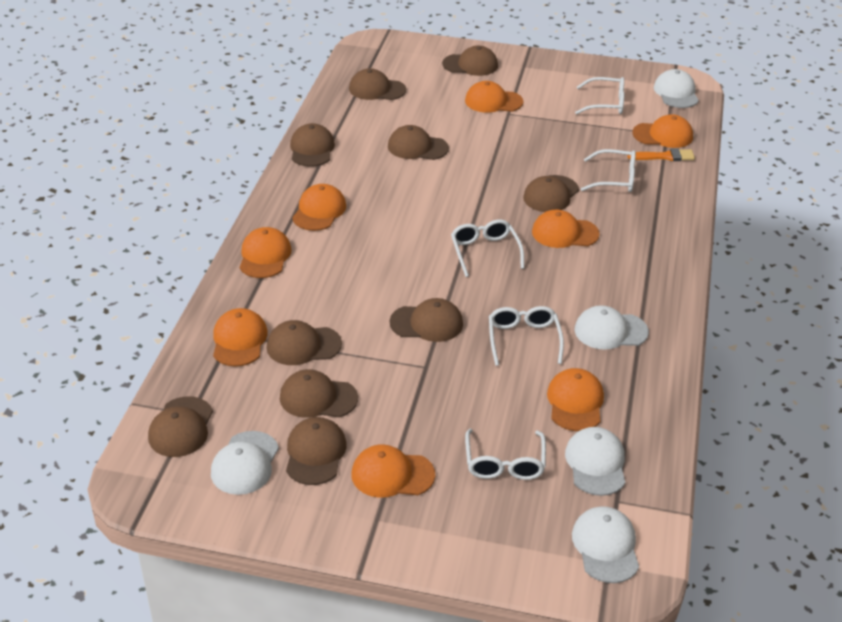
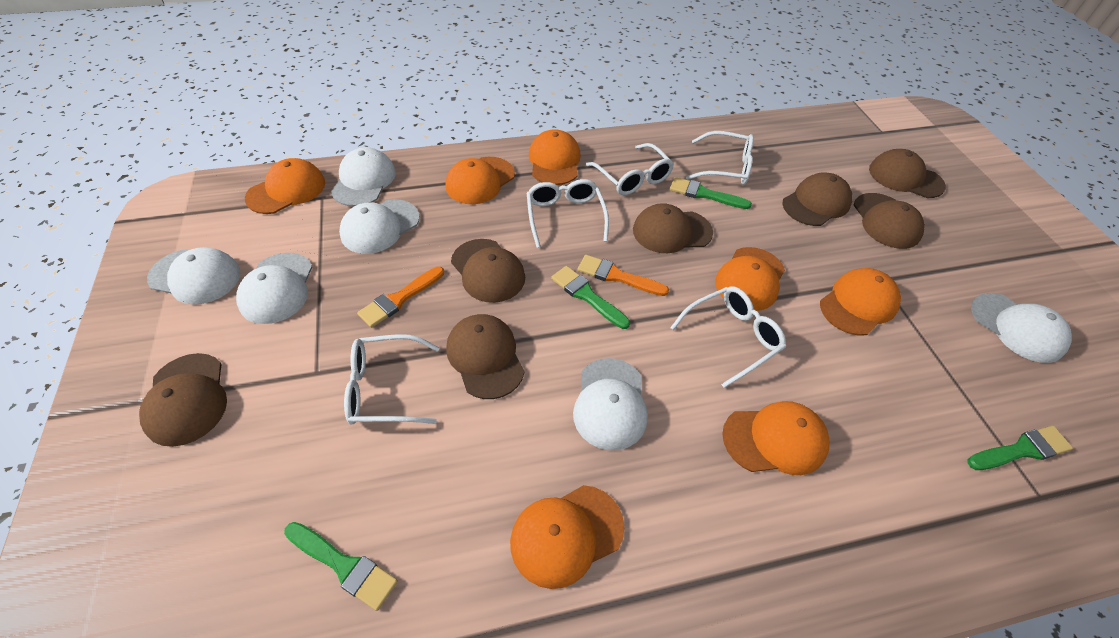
brown cap: [148,396,213,457] [266,320,342,365] [280,369,358,418] [286,417,347,485] [290,123,335,167] [349,68,406,100] [388,125,449,160] [390,298,463,342] [442,46,498,76] [523,175,579,212] = 10 -> [139,353,227,447] [446,314,524,399] [451,239,525,303] [633,203,713,253] [782,173,852,226] [853,193,925,249] [869,149,946,198] = 7
green brush: none = 0 -> [284,522,398,611] [551,266,630,329] [670,177,752,209] [967,426,1073,470] = 4
orange brush: [628,148,695,161] = 1 -> [357,267,444,328] [578,255,669,296] = 2
orange cap: [213,308,268,367] [240,227,291,278] [292,184,346,231] [351,444,435,498] [465,81,524,113] [532,210,600,248] [547,368,604,431] [632,114,693,148] = 8 -> [245,158,325,214] [446,157,515,204] [510,485,624,589] [529,129,581,185] [715,247,785,311] [722,401,829,475] [820,268,901,336] = 7
white cap: [211,431,279,495] [565,427,625,496] [572,506,639,583] [575,305,649,350] [654,69,699,108] = 5 -> [147,247,240,305] [236,253,313,324] [331,147,396,206] [339,199,419,254] [573,358,648,450] [971,293,1072,363] = 6

